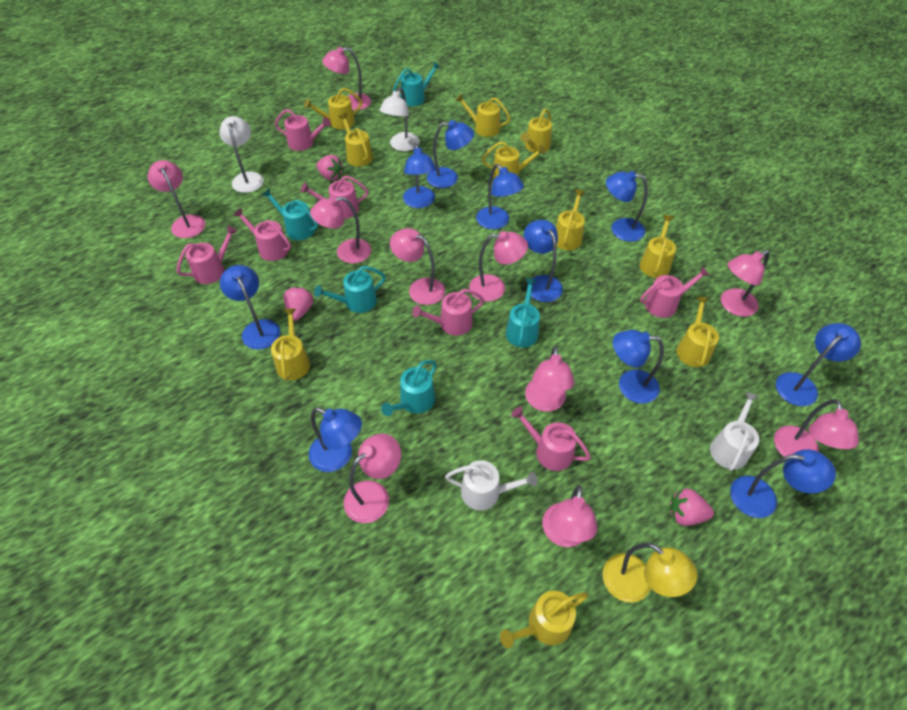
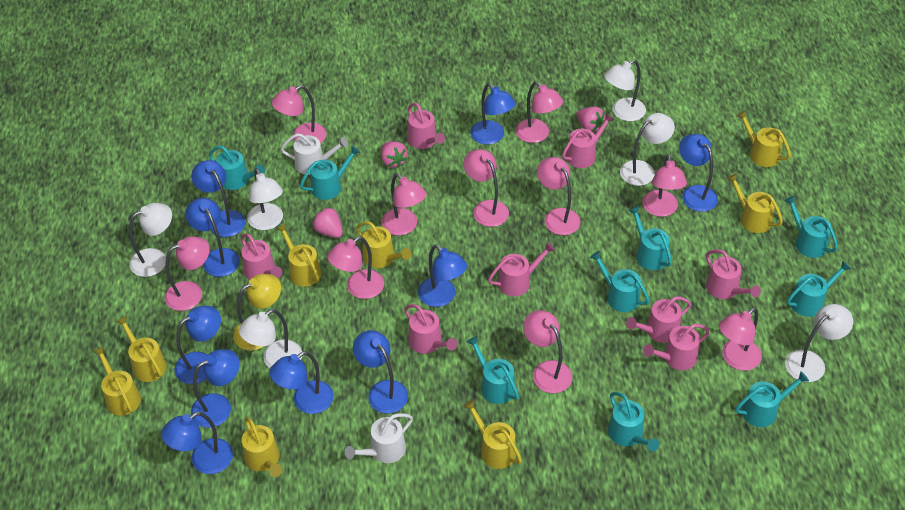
pink watering can: [177,226,238,284] [234,208,291,261] [275,109,331,151] [301,176,368,219] [412,289,484,336] [511,406,591,471] [640,266,710,318] = 7 -> [241,234,283,280] [404,304,457,354] [408,103,445,149] [488,242,555,296] [562,113,614,168] [626,296,691,343] [643,324,710,370] [706,250,761,299] = 8
turquoise watering can: [262,188,318,240] [314,266,386,313] [381,360,437,416] [393,62,441,106] [506,278,540,348] = 5 -> [209,146,265,190] [300,146,360,200] [467,336,519,404] [590,251,650,312] [608,392,659,452] [629,206,672,270] [735,371,809,427] [784,196,838,258] [787,261,851,317] = 9
white lamp: [220,116,264,193] [379,88,420,151] = 2 -> [129,203,172,277] [239,309,302,368] [247,168,283,230] [604,60,646,121] [620,113,675,186] [785,304,853,382] = 6
yellow watering can: [271,309,310,381] [304,88,362,130] [338,113,373,167] [455,93,511,137] [482,141,545,179] [500,591,589,648] [520,109,552,153] [556,189,585,250] [640,215,676,278] [676,296,719,367] = 10 -> [93,346,141,416] [116,316,167,382] [242,417,282,477] [276,224,321,287] [356,221,411,268] [463,400,522,469] [727,173,783,233] [737,110,791,167] = 8

